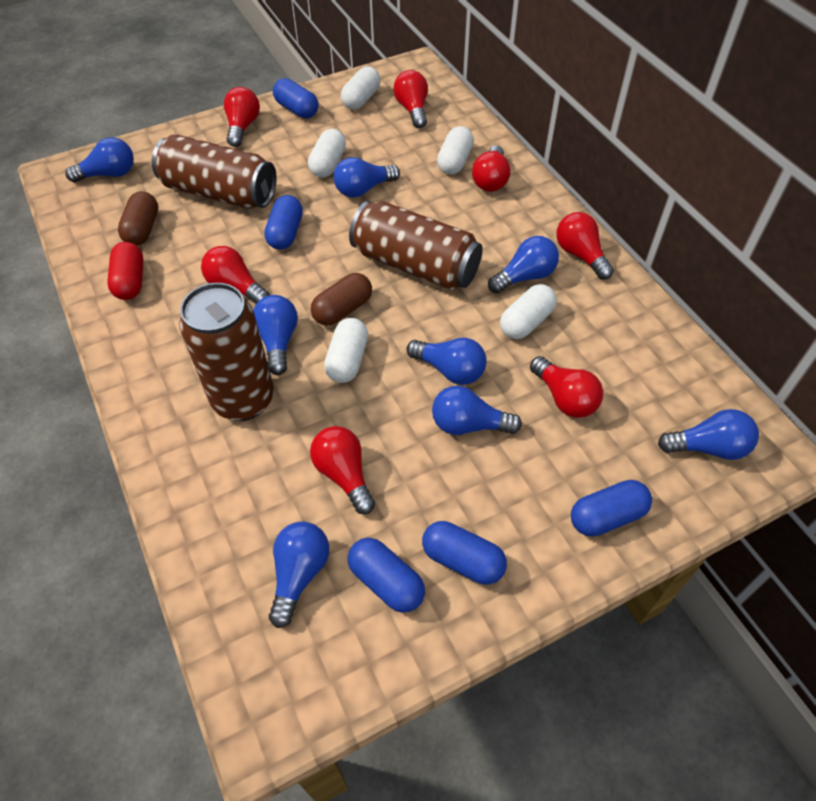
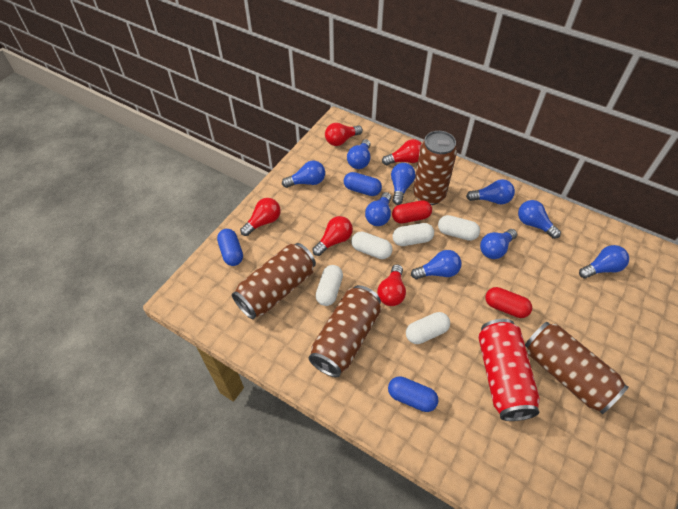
blue capsule: [264,195,303,250] [273,78,318,118] [348,538,425,613] [422,521,507,585] [571,480,652,537] = 5 -> [217,229,243,266] [344,172,382,196] [388,376,439,412] = 3
blue light bulb: [65,137,134,183] [253,295,298,375] [269,522,329,628] [334,157,400,198] [406,338,487,385] [432,386,522,435] [488,236,559,293] [658,409,759,460] = 8 -> [282,161,325,188] [347,139,371,169] [365,192,391,226] [391,163,416,205] [411,250,462,279] [466,179,515,205] [480,229,517,259] [518,200,561,239] [579,245,629,279] = 9
brown can: [152,134,277,209] [180,283,274,421] [349,201,483,290] = 3 -> [232,243,316,319] [309,285,381,377] [413,131,457,205] [525,322,629,414] = 4
brown capsule: [118,191,158,246] [311,273,372,326] = 2 -> none = 0
red can: none = 0 -> [478,319,540,421] = 1
red capsule: [107,242,143,300] = 1 -> [392,200,432,224] [485,287,532,318] = 2
red light bulb: [201,246,270,304] [224,87,260,147] [310,426,375,514] [393,70,428,128] [472,145,511,192] [530,356,603,418] [556,212,614,279] = 7 -> [240,198,281,236] [312,216,353,256] [325,123,363,146] [377,264,406,306] [382,139,421,165] = 5

